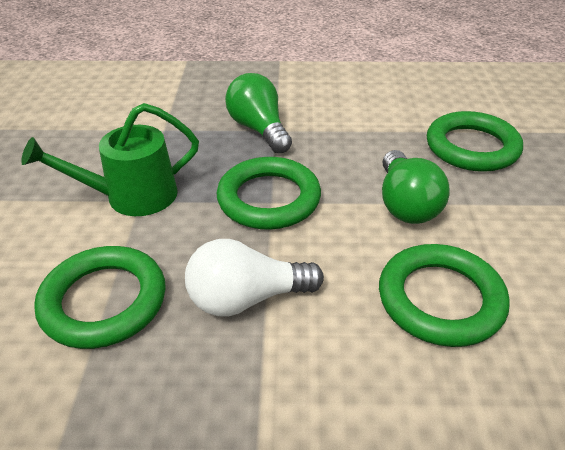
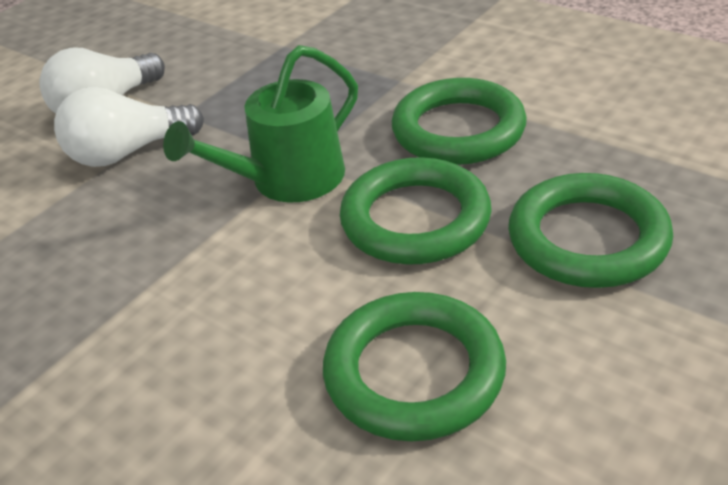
green light bulb: [225,73,292,154] [382,150,449,224] = 2 -> none = 0
white light bulb: [185,239,324,317] = 1 -> [39,47,165,114] [54,87,204,167] = 2

